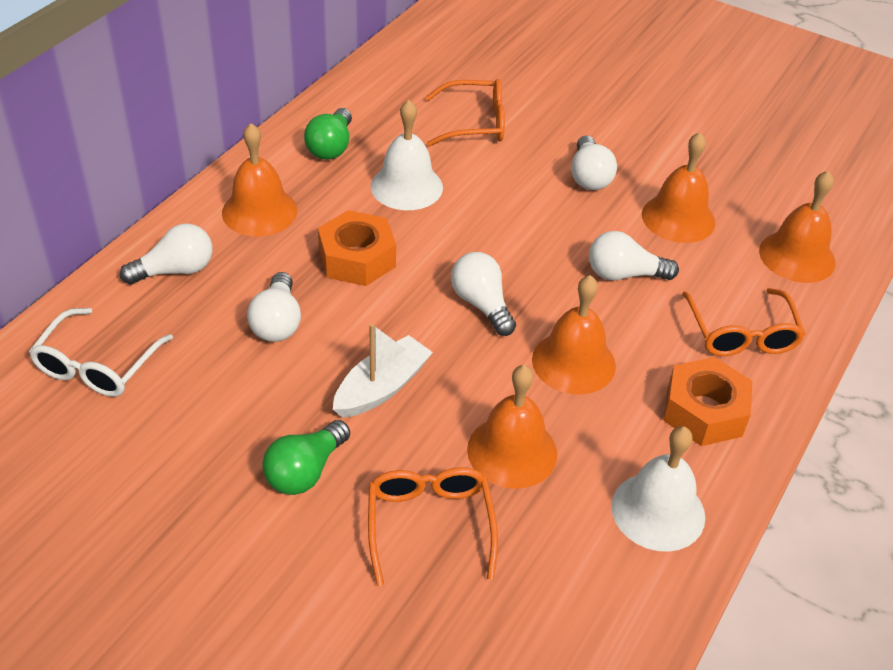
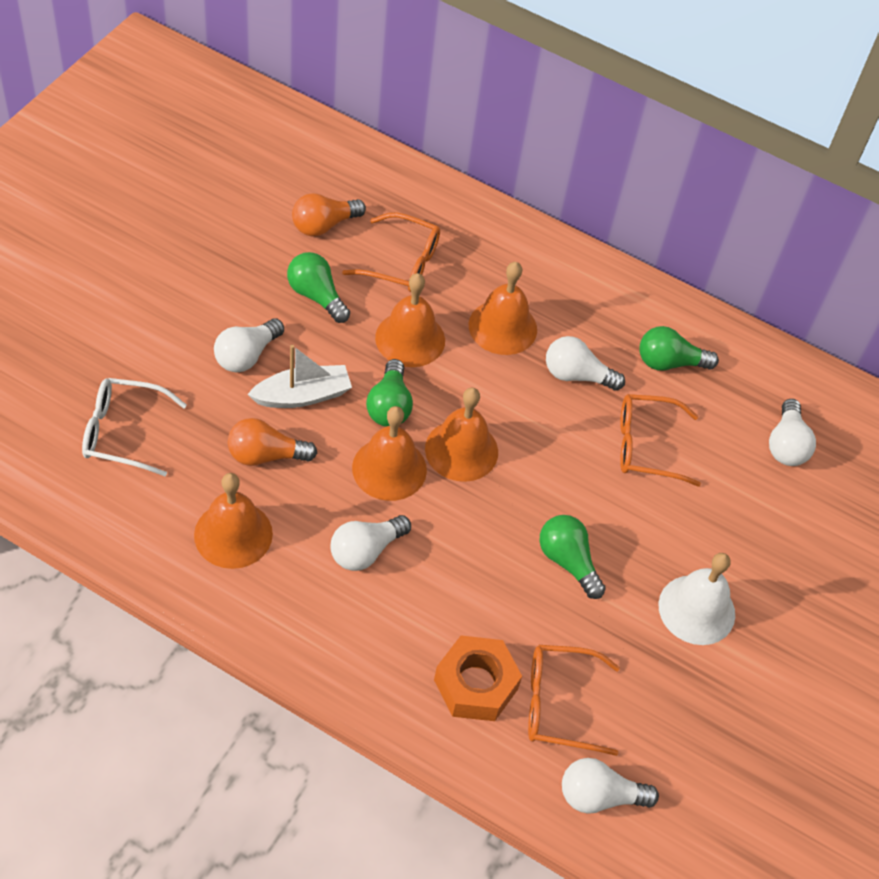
green light bulb: [262,420,350,495] [304,108,352,160] = 2 -> [287,252,350,323] [366,359,413,427] [540,515,606,599] [640,326,719,371] = 4
orange light bulb: none = 0 -> [228,418,317,466] [292,193,366,236] = 2
orange nut: [318,210,396,286] [663,357,753,446] = 2 -> [434,636,522,721] = 1
white bell: [371,100,443,210] [611,426,705,552] = 2 -> [659,553,735,645] = 1

